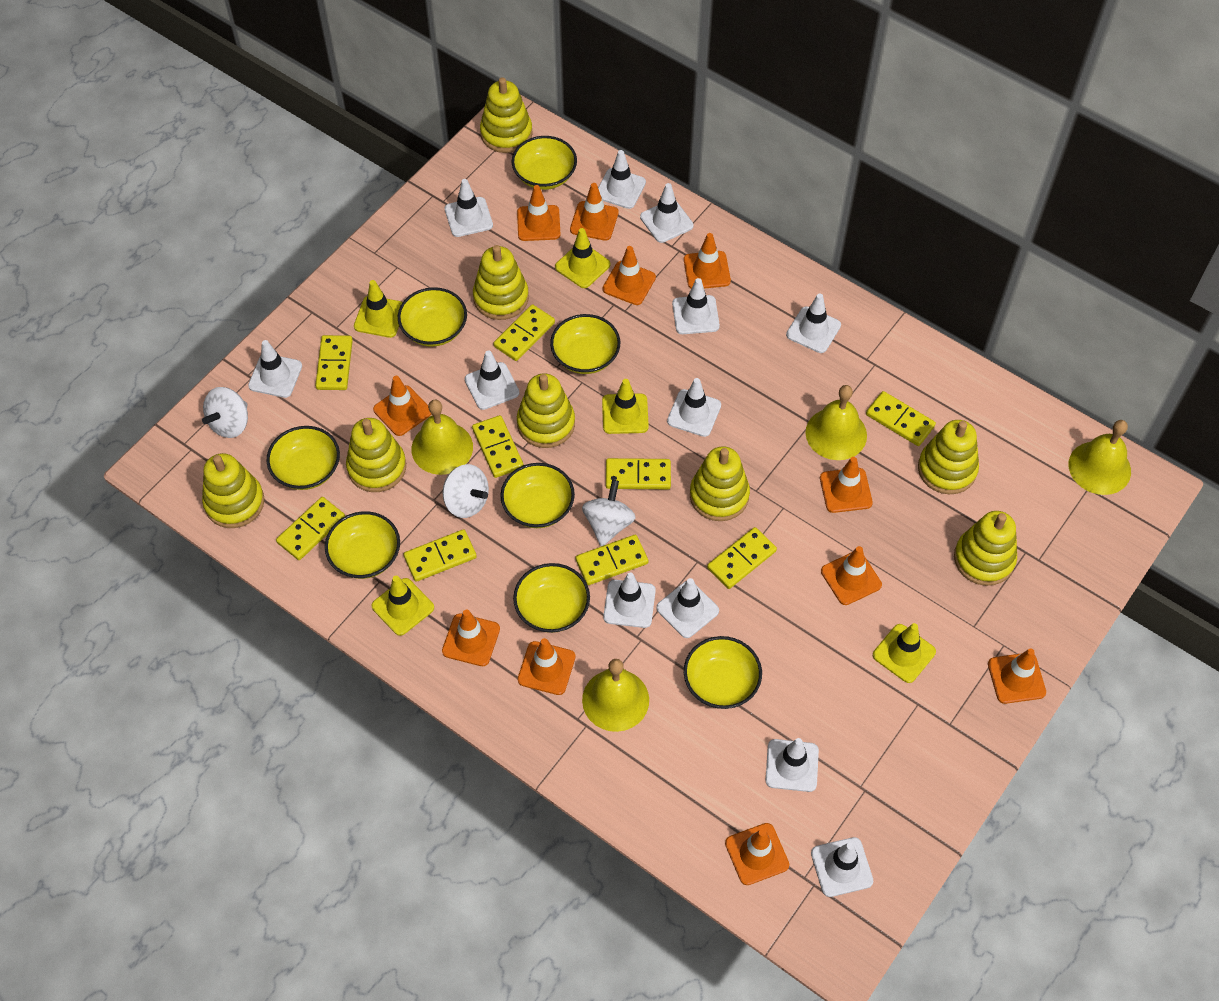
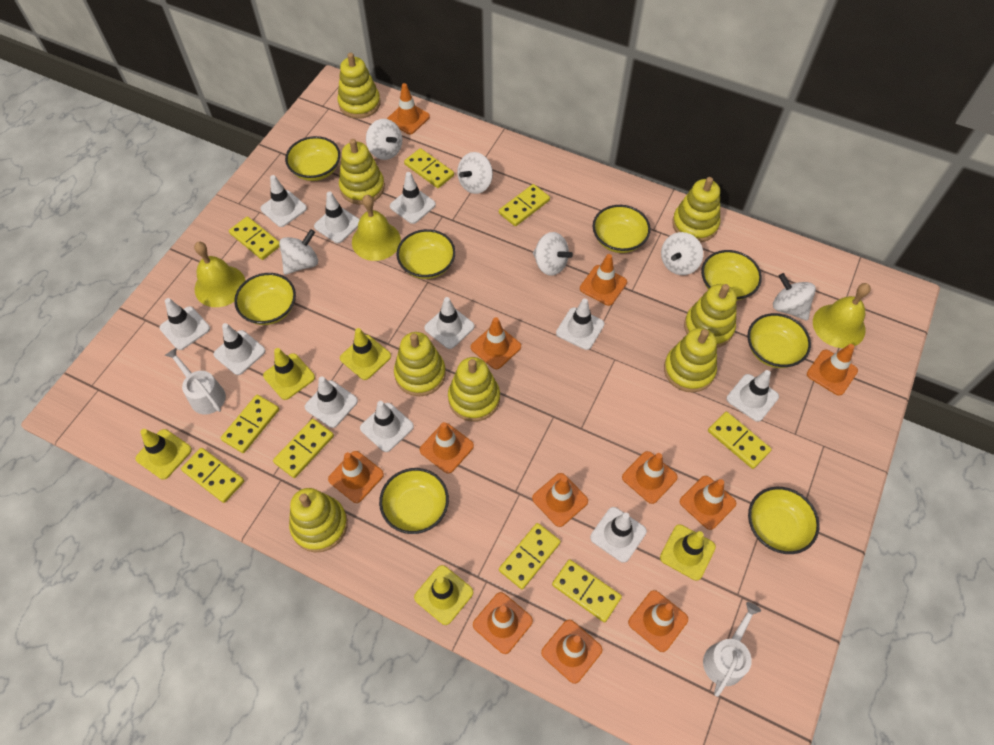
orange traffic cone: [373,376,431,436] [442,609,500,666] [517,185,561,241] [518,638,575,695] [570,183,619,241] [602,246,656,305] [684,233,731,289] [725,823,789,885] [820,457,873,513] [821,546,882,605] [988,649,1046,704] = 11 -> [328,451,384,503] [387,83,430,134] [420,422,474,473] [471,317,521,369] [473,592,533,654] [532,473,588,527] [541,620,602,684] [580,254,627,306] [622,451,678,504] [628,590,688,652] [680,476,736,530] [807,344,858,396] = 12
white spinning top: [202,387,248,438] [443,464,489,518] [582,480,636,546] = 3 -> [279,229,318,275] [366,119,402,160] [457,152,493,194] [533,232,573,276] [661,232,703,275] [773,273,816,321] = 6
white traffic cone: [248,340,302,398] [445,179,493,237] [465,350,520,410] [598,150,646,209] [603,573,656,628] [640,183,694,243] [656,578,719,638] [667,378,721,437] [672,278,720,334] [765,738,819,792] [786,293,841,353] [811,837,873,897] = 12 -> [160,298,210,350] [214,323,265,375] [260,175,307,227] [305,377,358,428] [314,191,360,243] [360,401,414,452] [390,172,436,224] [424,297,475,349] [556,298,604,350] [590,507,647,563] [727,370,779,422] = 11
white watering can: none = 0 -> [165,348,226,414] [703,602,761,697] = 2
yellow bell: [412,399,473,475] [582,659,649,732] [806,385,867,460] [1069,420,1131,495] = 4 -> [194,242,245,307] [352,195,401,261] [813,283,871,348] = 3

